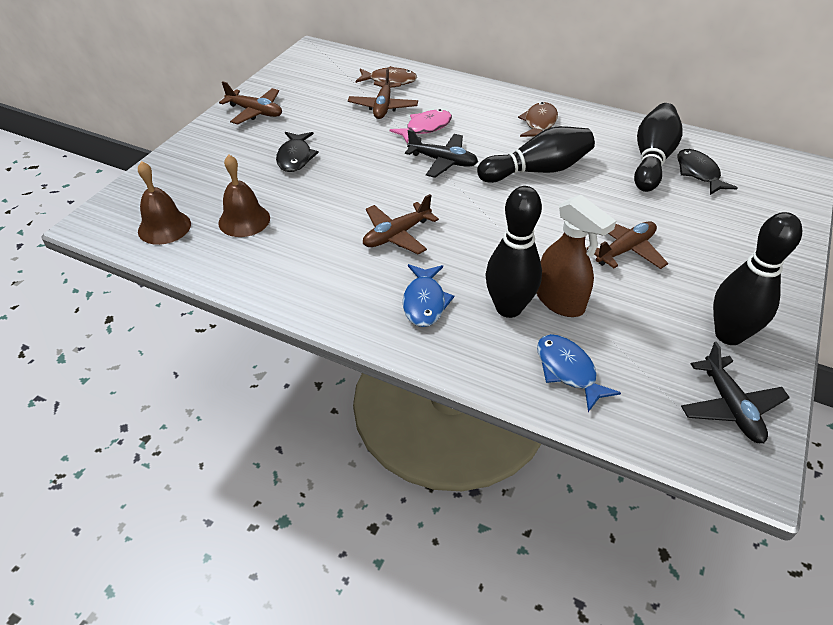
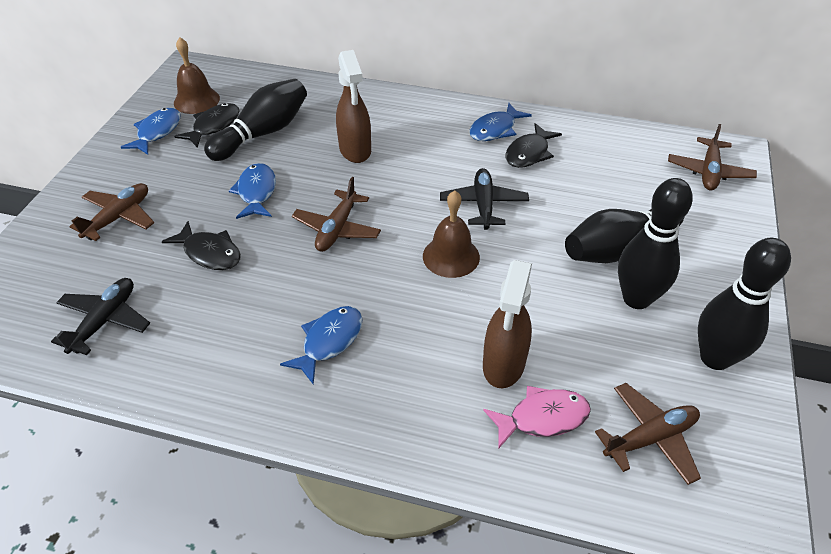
black fish: [276,132,319,172] [678,149,738,195] = 2 -> [162,221,241,270] [174,103,240,148] [505,123,562,168] = 3
blue fish: [403,264,454,327] [537,334,621,412] = 2 -> [121,108,180,155] [229,163,276,219] [280,306,363,385] [469,103,532,141] = 4
brown fish: [356,66,417,85] [518,102,558,137] = 2 -> none = 0
brown spray bottle: [537,195,616,317] = 1 -> [336,50,371,163] [483,260,532,388] = 2

